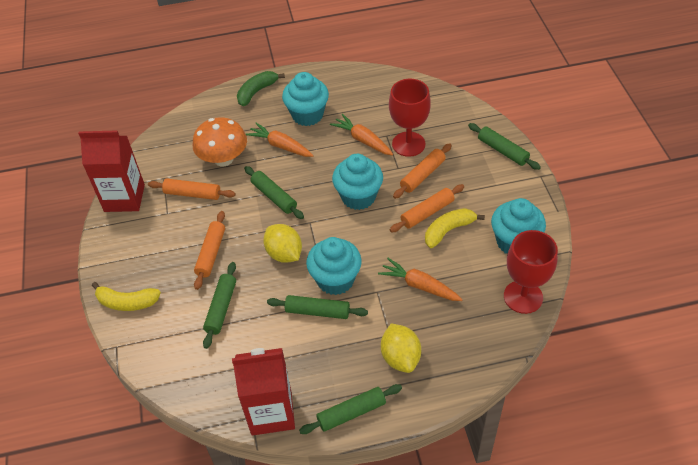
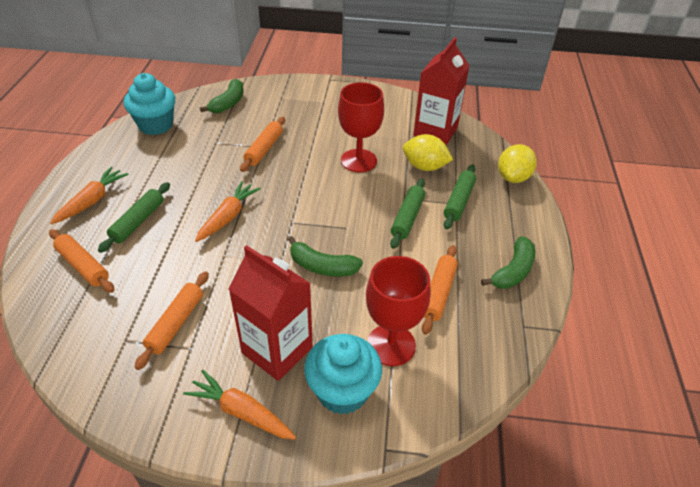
green banana: [237,71,285,106] = 1 -> [200,79,243,113] [288,236,363,276] [481,236,535,289] = 3
green rolling pin: [203,262,236,349] [244,166,304,219] [267,295,368,319] [299,384,402,434] [468,123,541,170] = 5 -> [98,182,170,253] [390,179,425,249] [444,164,476,230] = 3
orange mushroom: [193,117,247,166] = 1 -> none = 0
turquoise cupcake: [282,72,329,126] [306,237,362,295] [332,154,383,210] [491,198,546,254] = 4 -> [124,73,175,135] [304,334,382,414] = 2
yellow banana: [92,282,161,311] [425,208,485,248] = 2 -> none = 0

